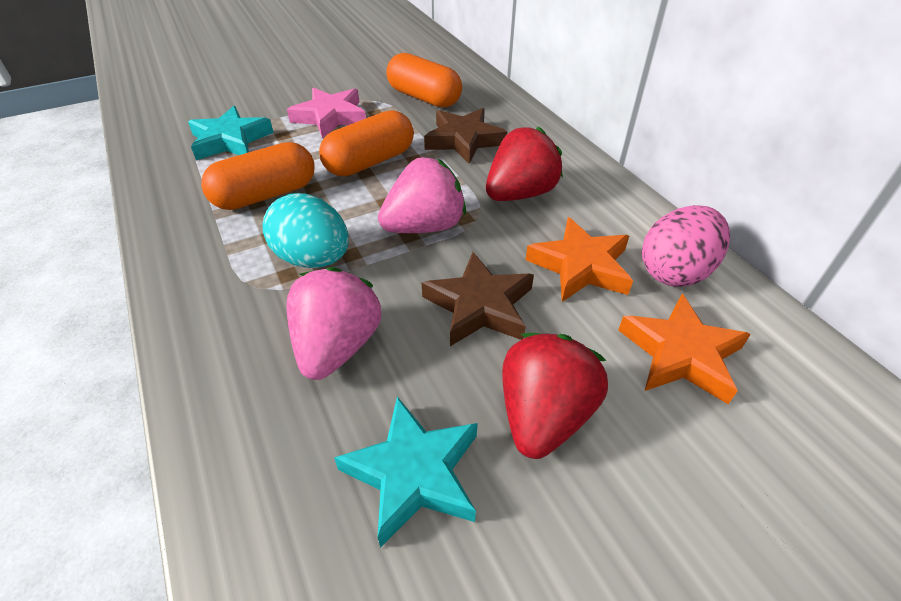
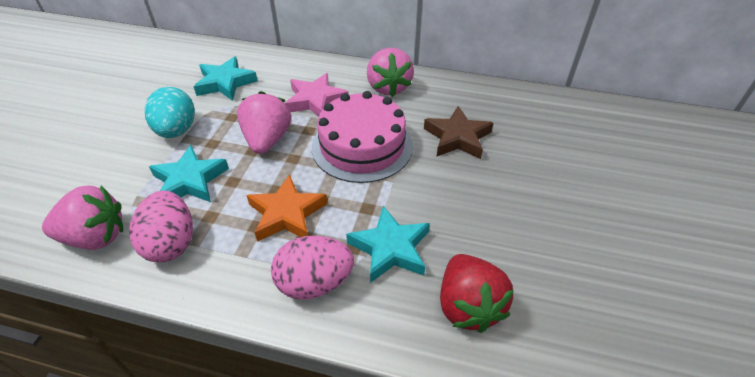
brown star: [422,252,534,346] [424,108,507,164] = 2 -> [424,106,493,159] = 1
orange capsule: [201,142,315,210] [319,110,414,176] [387,53,462,108] = 3 -> none = 0
orange star: [525,217,633,302] [618,294,751,404] = 2 -> [246,174,327,242] = 1
pink cake: none = 0 -> [312,91,413,183] = 1
pink egg: [642,205,730,287] = 1 -> [129,191,193,262] [271,236,354,299] = 2
pink strawberry: [286,267,381,380] [378,157,466,233] = 2 -> [42,185,123,250] [237,91,291,154] [367,48,414,97] = 3
red strawberry: [486,127,563,201] [502,333,608,459] = 2 -> [440,254,514,333] = 1
turquoise star: [188,106,274,160] [334,397,478,548] = 2 -> [149,145,229,202] [193,56,258,101] [346,206,430,283] = 3

